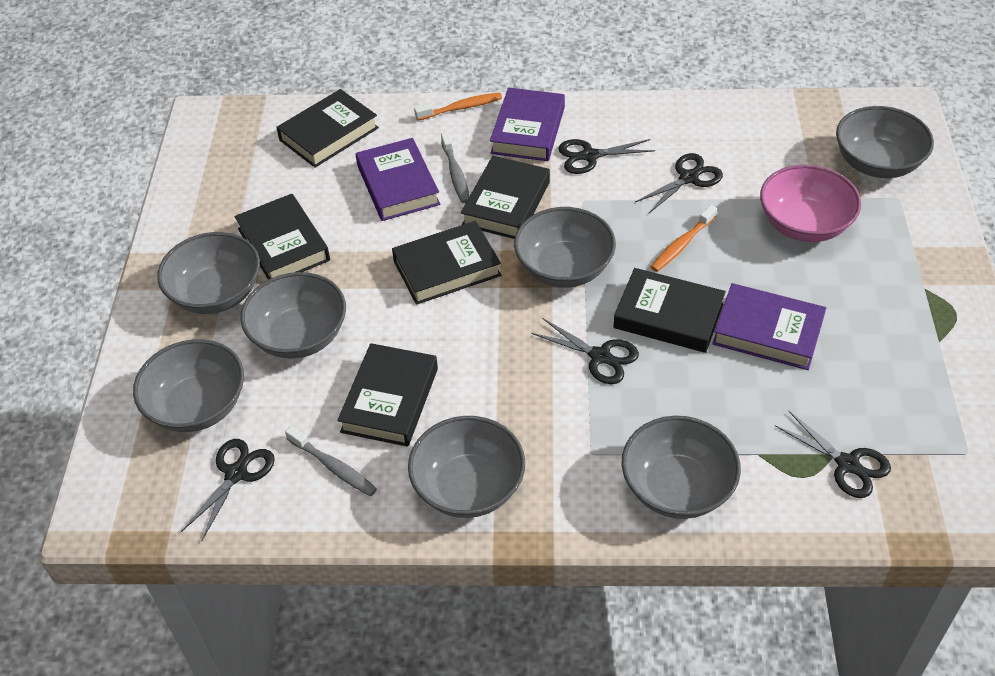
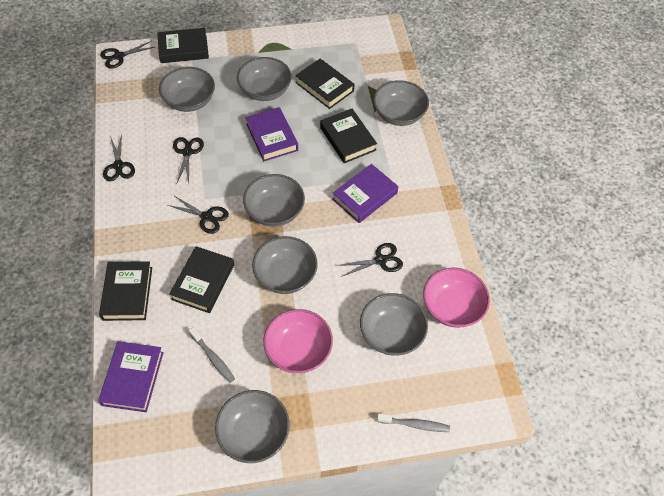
black book: [235,194,330,280] [276,89,379,168] [337,343,438,447] [392,221,501,305] [461,156,550,239] [614,268,726,353] = 6 -> [99,261,152,321] [157,28,209,63] [169,246,234,313] [295,59,355,109] [320,109,377,163] = 5
orange toothbrush: [414,92,502,121] [651,205,717,272] = 2 -> none = 0
pink bowl: [760,165,861,242] = 1 -> [263,309,333,373] [423,268,490,328] = 2

